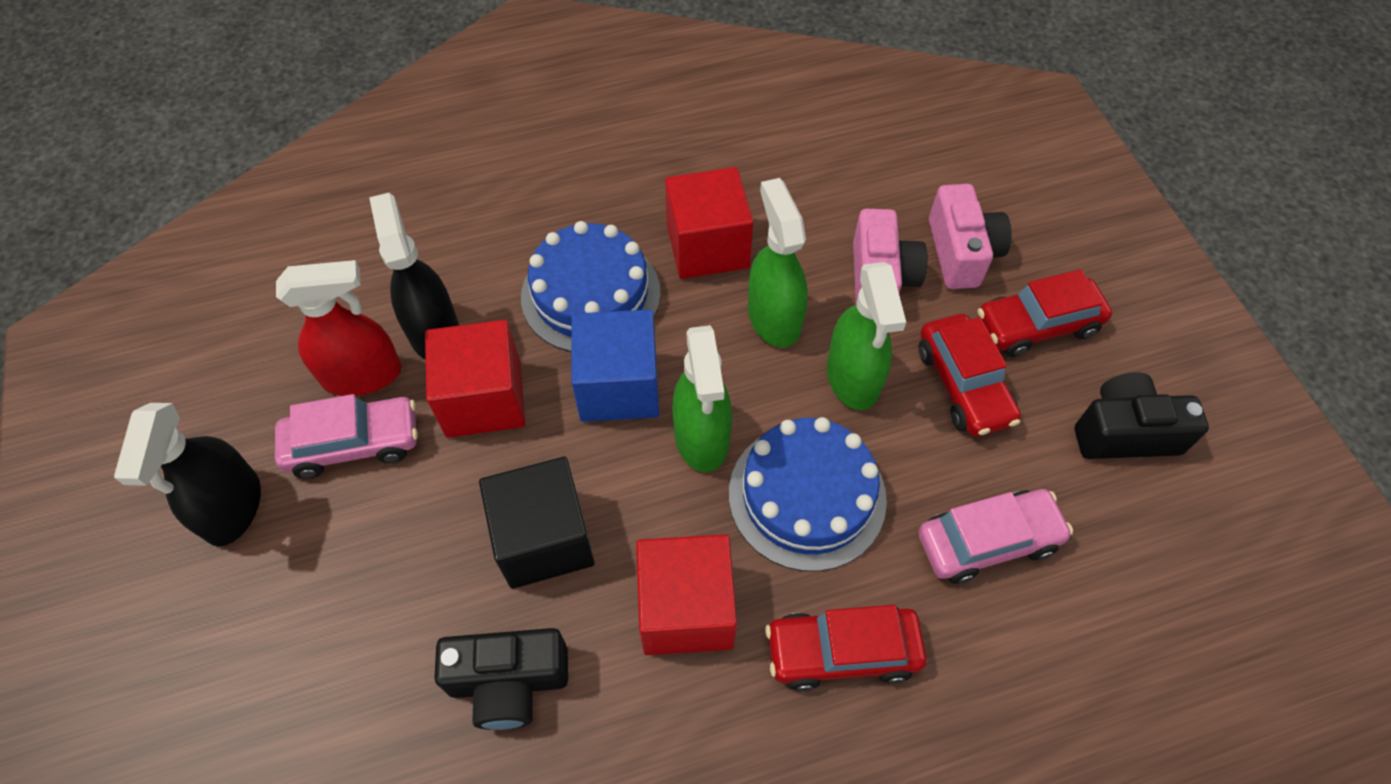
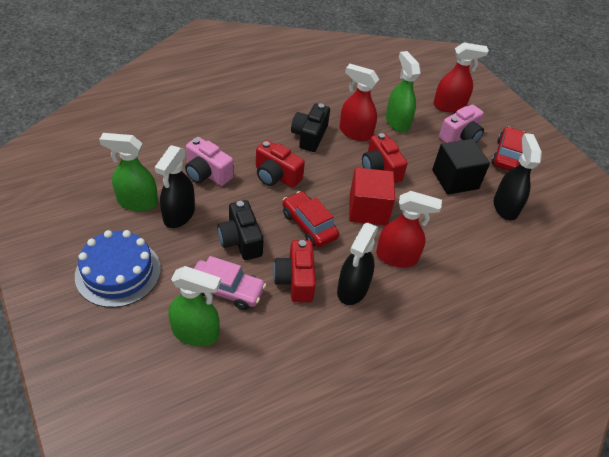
black spray bottle: [114,403,261,547] [369,193,459,359] = 2 -> [155,145,195,228] [337,223,378,305] [494,133,542,220] = 3
blue cake: [521,221,661,352] [729,417,887,572] = 2 -> [75,230,161,308] = 1
blue cube: [571,310,659,422] = 1 -> none = 0
pink car: [275,394,418,479] [918,489,1073,584] = 2 -> [194,256,266,310] = 1
red camera: none = 0 -> [256,140,305,188] [273,240,316,302] [362,133,408,183] = 3
red car: [765,605,927,691] [918,314,1021,437] [977,269,1112,357] = 3 -> [283,191,339,247] [491,127,525,171] = 2
red cube: [425,320,525,438] [636,534,737,655] [665,167,753,279] = 3 -> [349,168,395,225] = 1
red spray bottle: [276,260,402,396] = 1 -> [340,64,379,141] [376,191,442,267] [433,43,489,113] = 3

